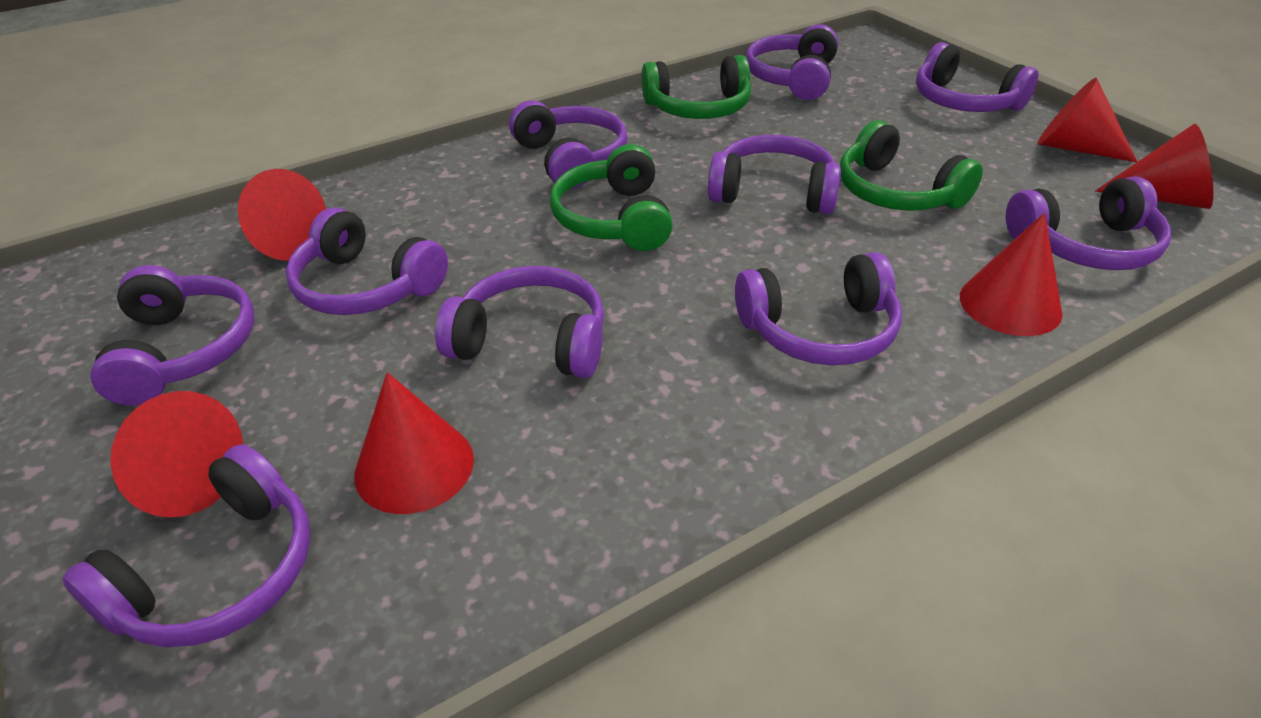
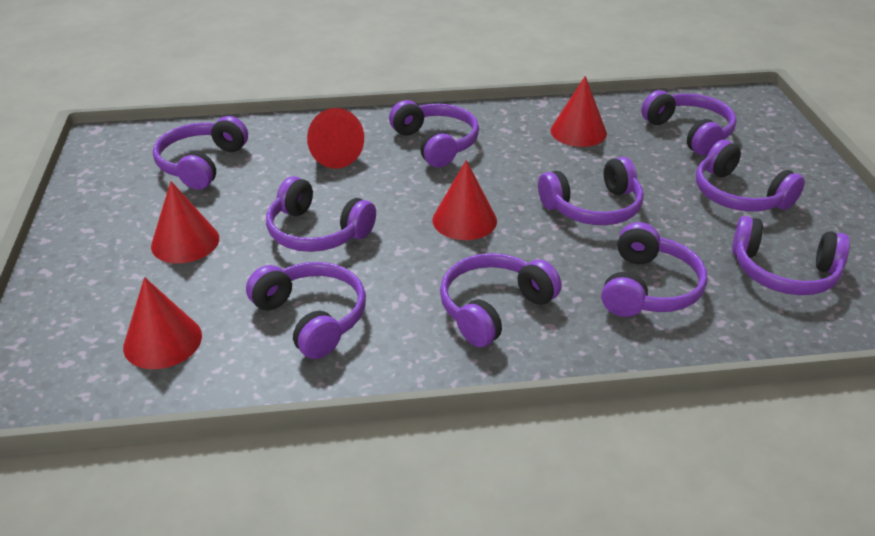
green headphones: [550,144,673,251] [642,55,751,119] [840,120,983,211] = 3 -> none = 0
red cone: [110,391,243,518] [238,169,326,261] [354,372,474,514] [960,213,1063,336] [1037,78,1137,162] [1095,124,1213,209] = 6 -> [123,277,202,369] [151,181,219,263] [307,108,364,169] [432,160,497,240] [550,76,607,147] = 5

